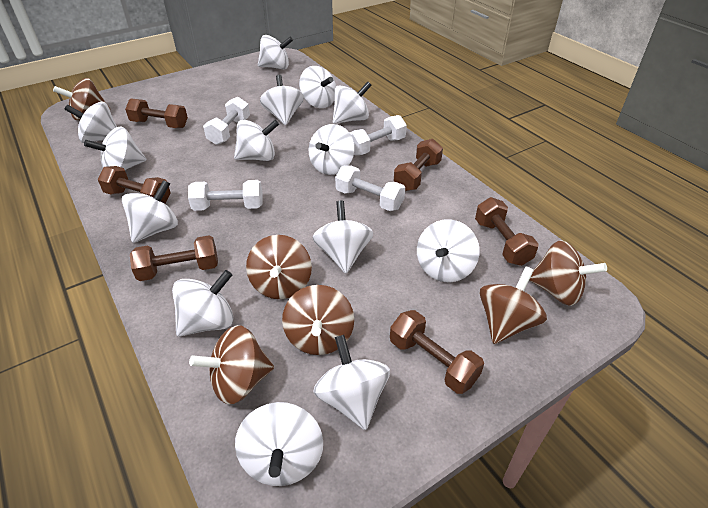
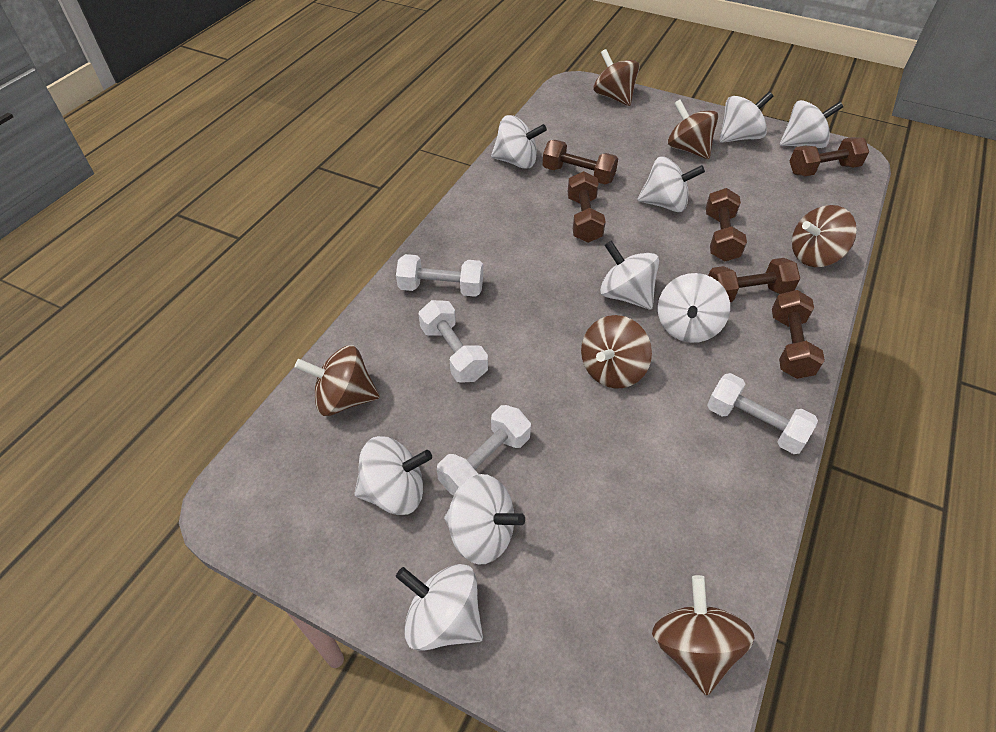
white spinning top: [64,101,117,143] [84,127,146,170] [122,180,178,243] [172,270,233,337] [234,120,279,161] [235,402,323,486] [258,35,293,69] [260,75,304,125] [299,66,336,108] [309,124,354,175] [312,201,373,274] [313,335,390,430] [333,82,372,124] [417,219,480,282] = 14 -> [354,436,432,515] [396,564,483,651] [444,474,525,564] [491,115,547,169] [600,240,659,310] [638,156,705,212] [658,273,730,343] [720,92,773,143] [780,100,843,148] = 9

